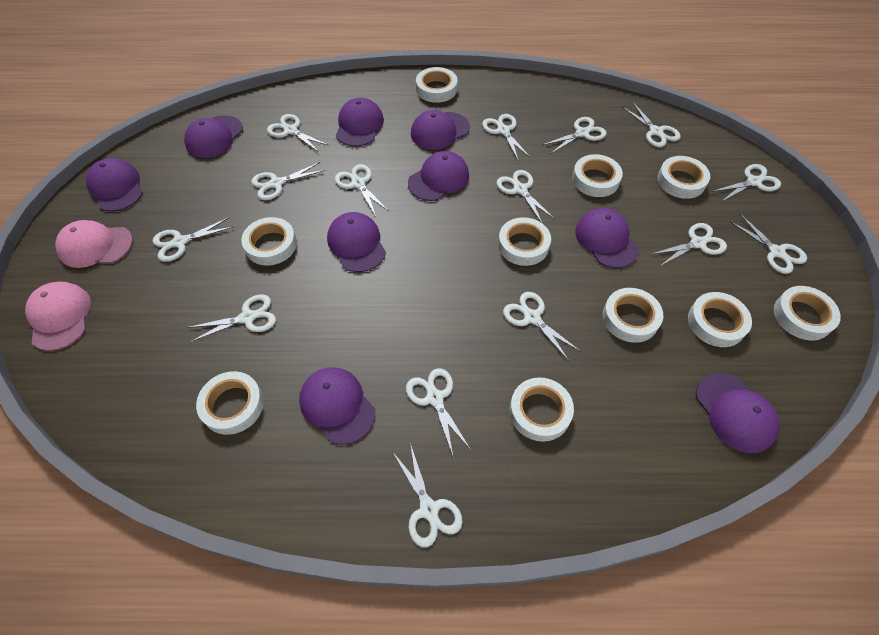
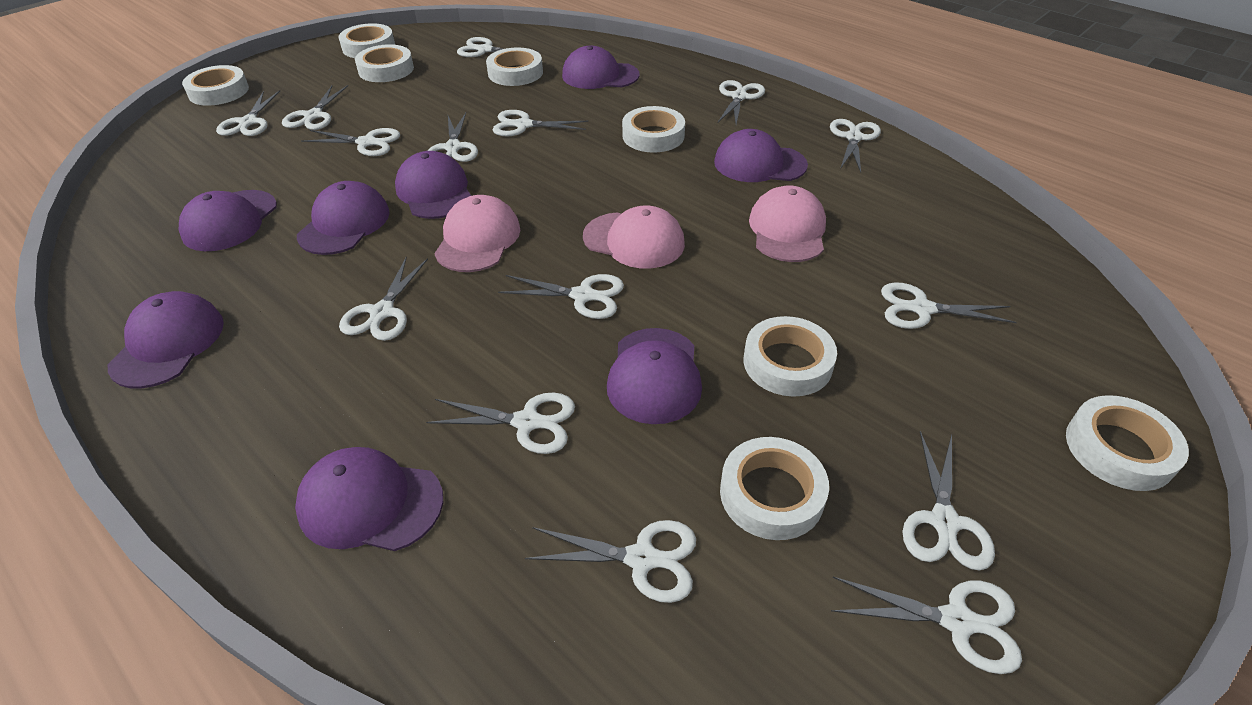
pink cap: [25,282,91,351] [55,220,133,268] = 2 -> [434,195,521,272] [583,205,685,269] [749,185,826,262] = 3
purple cap: [86,158,143,212] [184,115,243,158] [299,367,375,445] [327,212,386,272] [336,98,384,146] [408,151,469,201] [411,110,470,150] [575,208,639,268] [696,373,780,453] = 9 -> [108,291,224,389] [179,190,277,251] [295,447,443,551] [297,181,390,255] [395,151,471,219] [562,46,640,89] [607,328,702,424] [714,129,808,182] = 8
white tape: [196,371,264,435] [241,217,297,266] [416,67,458,103] [498,217,551,266] [509,378,574,442] [572,154,623,197] [602,288,663,343] [657,156,710,199] [688,292,752,347] [774,286,841,340] = 10 -> [182,65,249,106] [339,23,395,58] [355,44,414,82] [486,47,543,86] [622,106,685,152] [720,437,829,540] [744,316,837,397] [1066,395,1189,491] = 8

